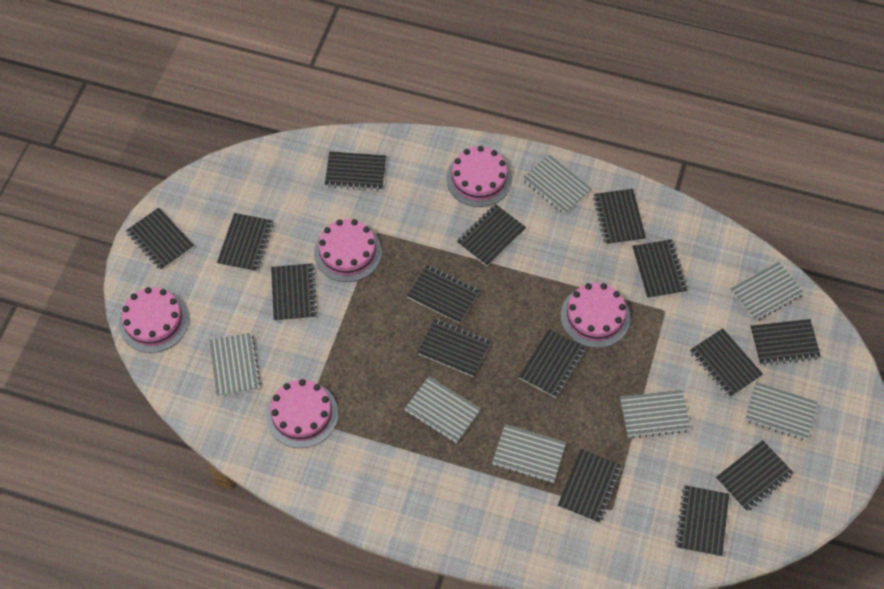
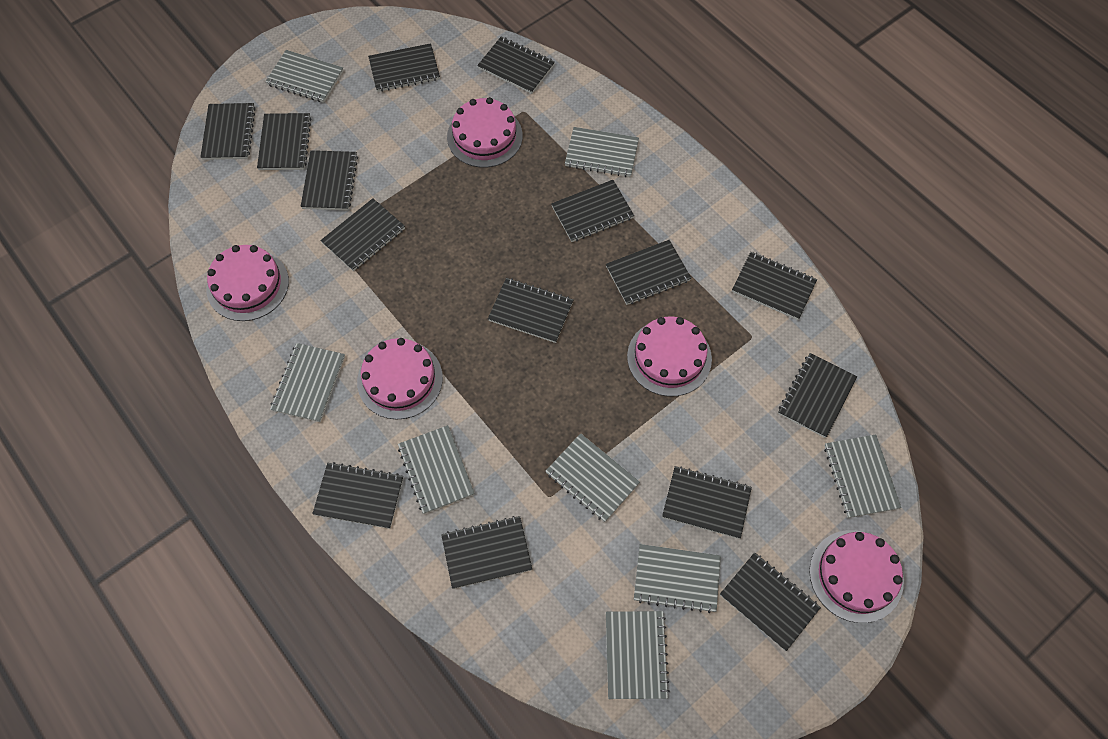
grey notebook: [209,333,261,397] [404,377,481,443] [492,424,566,483] [522,155,592,214] [620,390,691,438] [730,262,804,322] [745,382,817,441] = 7 -> [265,50,343,103] [270,343,345,422] [398,425,475,514] [545,433,640,522] [565,127,639,177] [606,611,670,699] [634,544,721,613] [824,434,901,518] = 8

